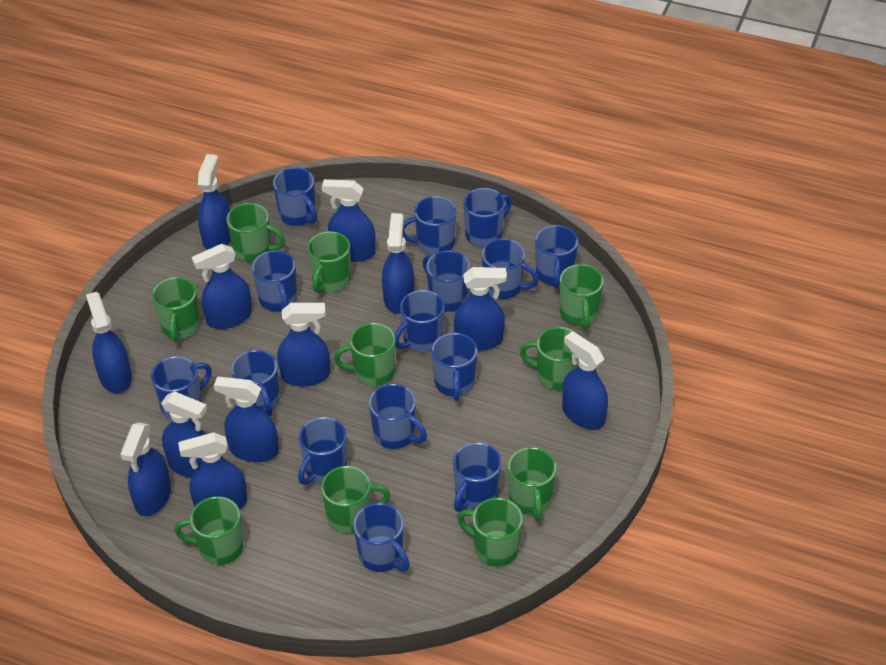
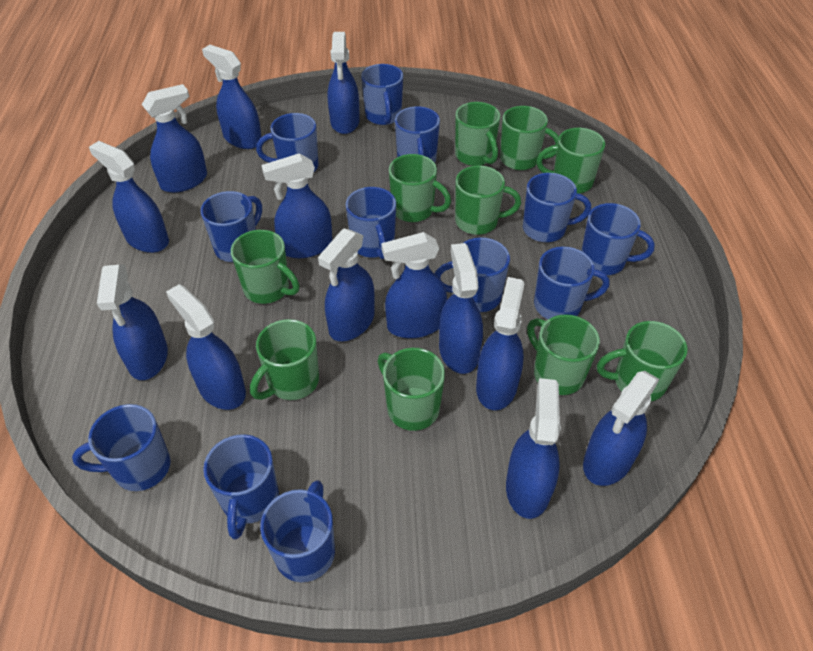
blue mug: [151,356,212,420] [231,350,280,416] [252,250,297,311] [273,167,317,226] [298,417,347,485] [353,503,410,572] [369,384,427,449] [395,290,445,352] [403,196,456,255] [423,250,470,312] [432,333,477,401] [453,442,502,512] [463,188,512,247] [482,238,539,299] [535,225,578,288] = 15 -> [72,404,171,491] [201,191,262,262] [203,434,279,539] [256,113,318,172] [260,480,335,582] [346,187,396,259] [361,64,403,125] [395,106,440,162] [435,237,510,312] [523,173,591,242] [534,246,610,319] [581,203,655,275] = 12
blue spray bottle: [86,292,132,393] [120,422,171,516] [161,391,207,478] [178,432,247,510] [192,244,252,329] [198,154,231,250] [214,377,279,462] [277,303,330,386] [322,179,376,262] [382,213,414,314] [454,267,507,351] [562,331,608,430] = 12 -> [89,141,169,253] [97,264,168,380] [142,84,207,193] [166,284,246,410] [202,45,262,149] [261,153,332,258] [318,228,375,341] [328,32,360,134] [381,232,447,338] [439,243,483,374] [476,277,525,410] [506,378,561,519] [583,371,660,486] = 13

